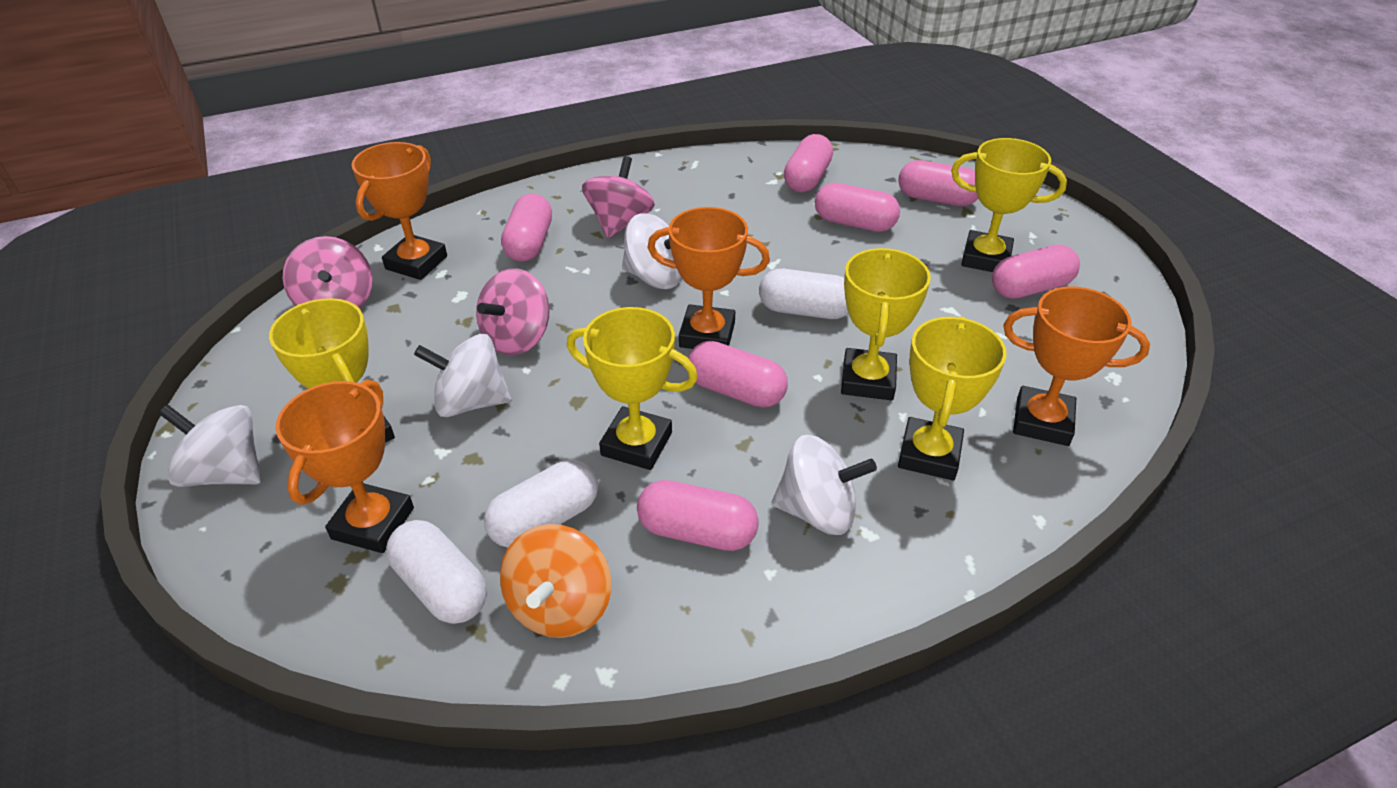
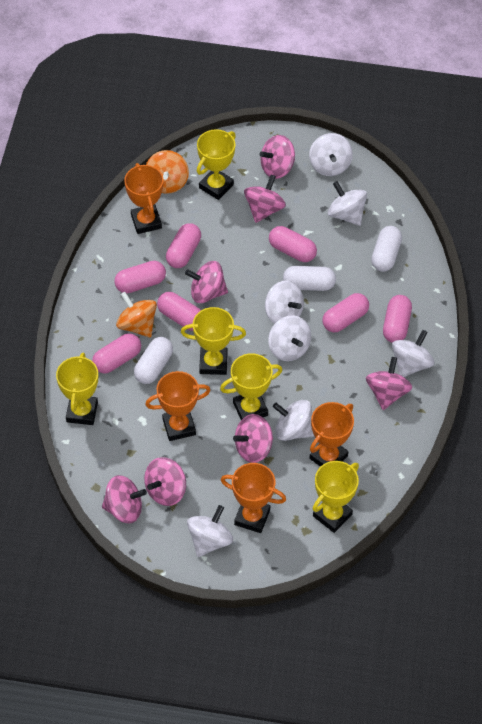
orange spinning top: [500,524,611,638] = 1 -> [116,292,157,338] [146,150,189,194] = 2
pink spinning top: [283,236,372,309] [476,268,550,355] [582,156,655,238] = 3 -> [102,475,147,523] [144,457,186,506] [185,261,228,303] [233,414,273,463] [244,174,286,223] [260,135,295,179] [366,357,412,410] = 7
white spinning top: [158,404,261,487] [414,334,512,417] [622,213,682,289] [772,435,877,535] = 4 -> [187,505,233,557] [265,281,304,324] [268,315,311,361] [273,400,314,441] [309,133,353,176] [328,181,367,226] [392,330,434,377] = 7

